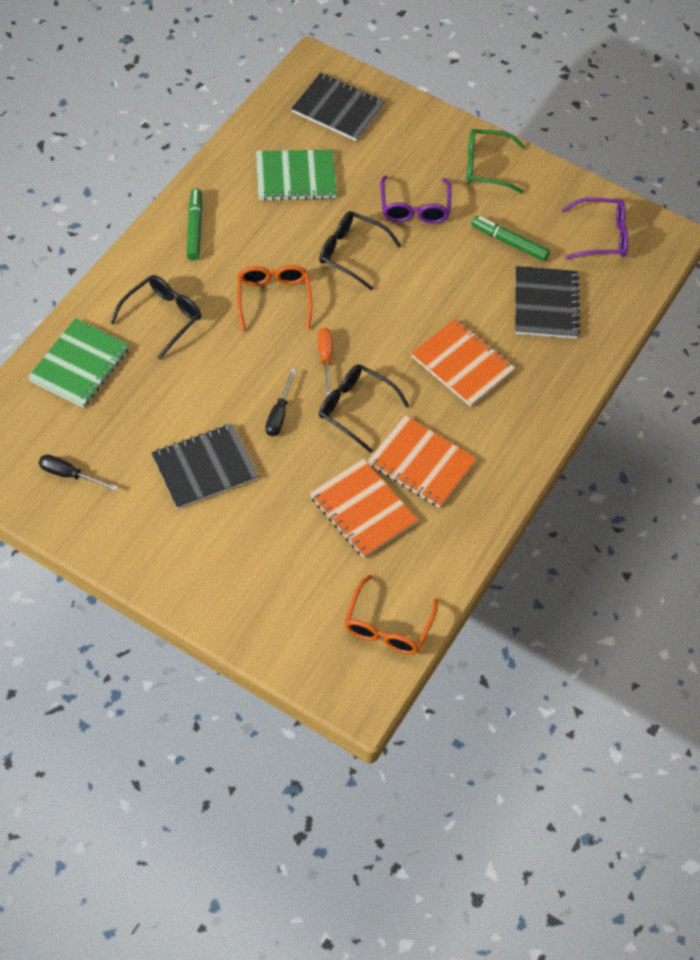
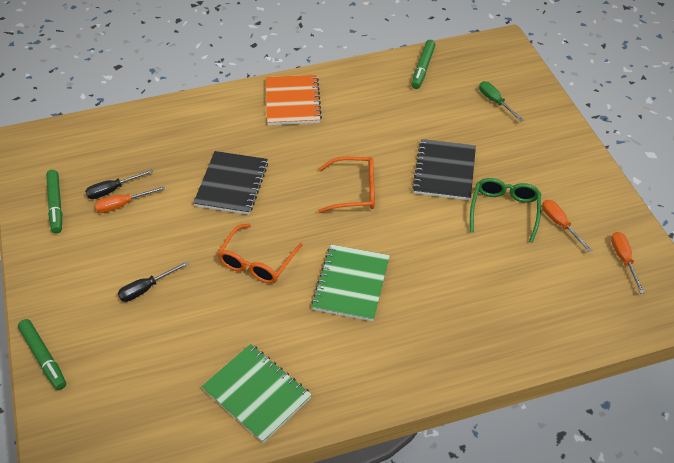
black glasses: [110,275,201,360] [319,211,402,290] [319,364,410,453] = 3 -> none = 0
black notebook: [151,424,259,509] [291,73,385,141] [515,266,581,339] = 3 -> [193,151,268,215] [412,139,476,200] = 2
green marker: [186,188,203,260] [471,216,550,261] = 2 -> [18,319,66,390] [46,170,62,233] [412,40,435,89] = 3
green screwdriver: none = 0 -> [479,81,523,121] = 1
orange notebook: [310,459,418,558] [368,415,477,508] [411,318,515,407] = 3 -> [266,75,322,125] = 1
orange screwdriver: [318,328,333,396] = 1 -> [95,186,165,213] [542,200,592,252] [611,232,645,294] = 3
purple glasses: [381,175,452,224] [562,197,628,259] = 2 -> none = 0

